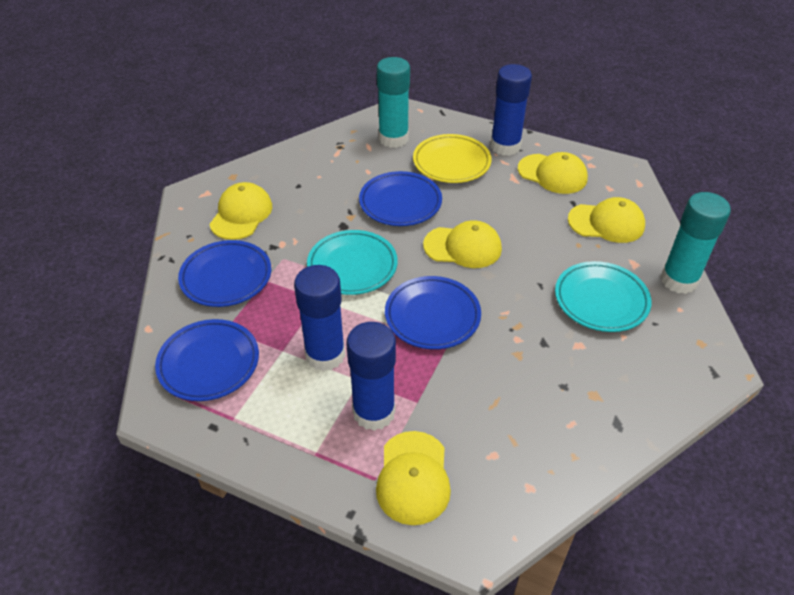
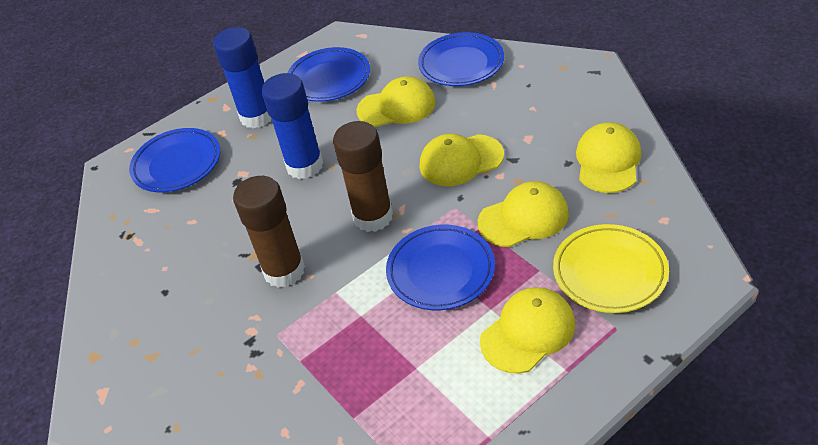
blue glue stick: [294,265,345,371] [347,322,396,431] [490,64,532,156] = 3 -> [213,27,271,128] [262,73,323,179] = 2
brown glue stick: none = 0 -> [233,176,305,288] [333,121,393,232] = 2
turquoise glue stick: [377,57,410,148] [660,192,731,294] = 2 -> none = 0
turquoise plate: [307,230,398,295] [555,261,652,332] = 2 -> none = 0

